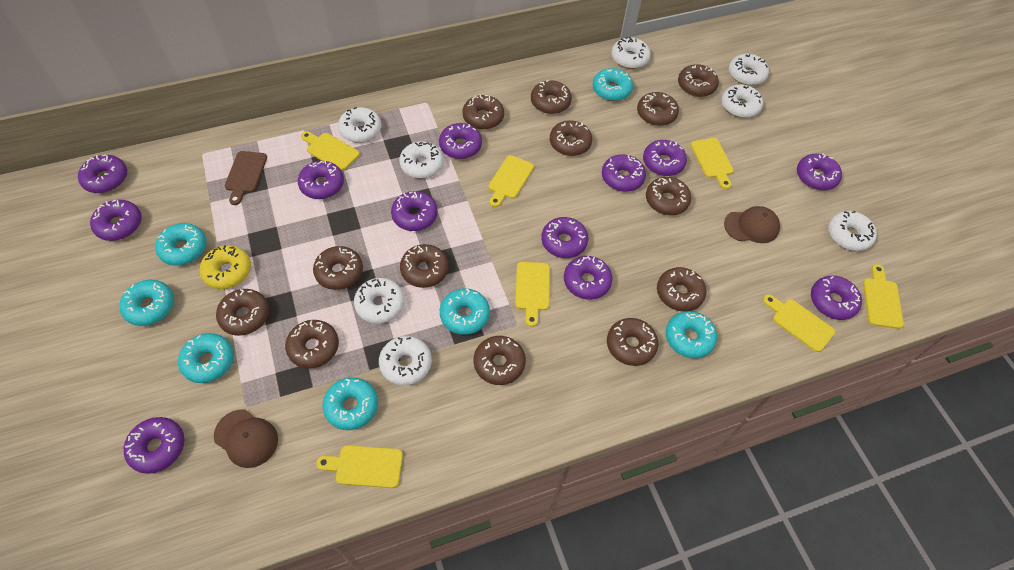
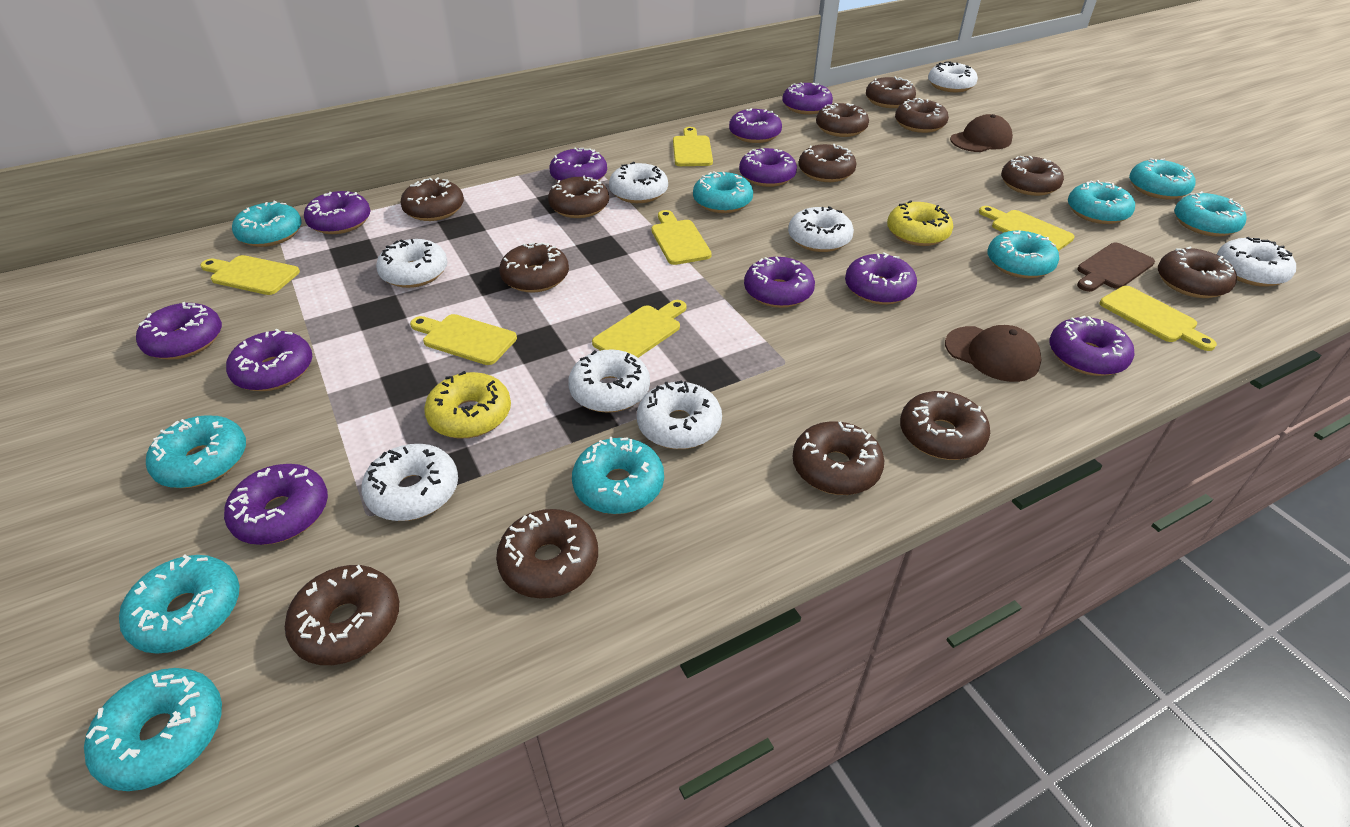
purple donut: [78,154,127,193] [90,200,142,241] [124,417,184,474] [298,161,344,199] [391,191,438,231] [439,123,482,159] [542,217,588,258] [564,256,613,300] [602,154,646,192] [643,140,687,176] [797,153,842,191] [811,276,862,320] = 12 -> [136,302,222,360] [224,464,328,545] [226,329,312,391] [304,191,371,234] [550,148,607,181] [729,108,782,143] [739,148,797,187] [744,257,815,308] [783,82,833,115] [845,252,917,305] [1050,316,1134,376] = 11
turquoise donut: [119,280,174,326] [155,223,207,266] [178,333,234,383] [322,377,378,430] [440,288,490,335] [593,68,633,101] [666,311,717,358] = 7 -> [84,668,222,791] [119,555,240,654] [146,415,246,488] [232,200,302,247] [572,437,664,514] [693,172,753,213] [988,230,1059,278] [1068,180,1135,224] [1129,158,1195,199] [1174,191,1247,237] = 10
yellow donut: [200,245,251,289] = 1 -> [424,371,511,439] [887,200,953,246] = 2

